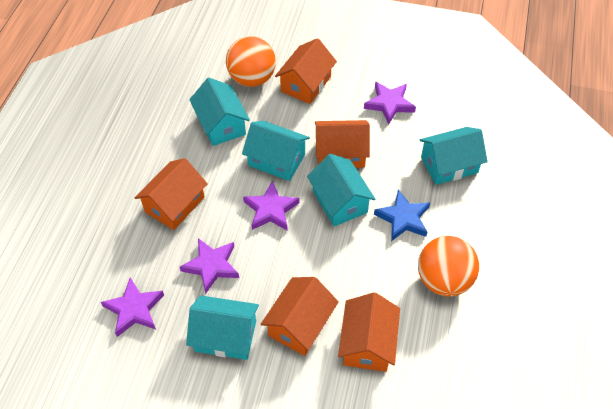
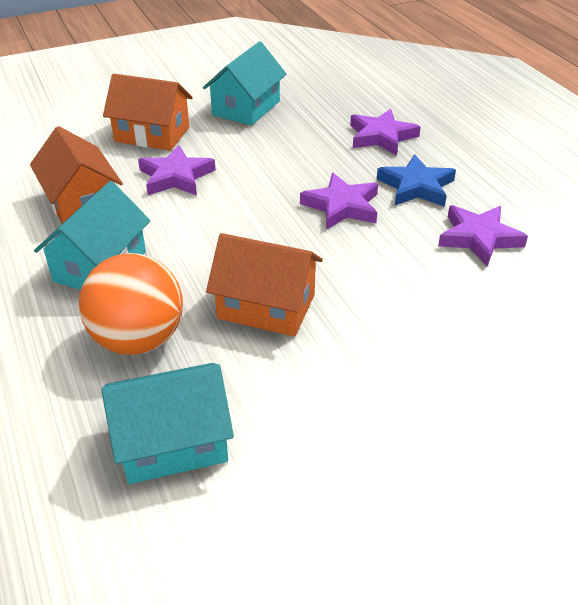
orange ball: [226,36,276,87] [418,236,479,297] = 2 -> [79,253,183,355] = 1
orange house: [135,158,208,230] [261,277,339,356] [275,38,337,104] [315,120,370,168] [338,292,400,372] = 5 -> [30,126,123,224] [103,73,193,151] [206,233,323,337] = 3
turquoise house: [186,295,259,360] [189,78,250,146] [242,121,310,181] [307,154,375,226] [420,127,488,185] = 5 -> [34,181,150,290] [101,363,234,484] [203,41,286,126] = 3

